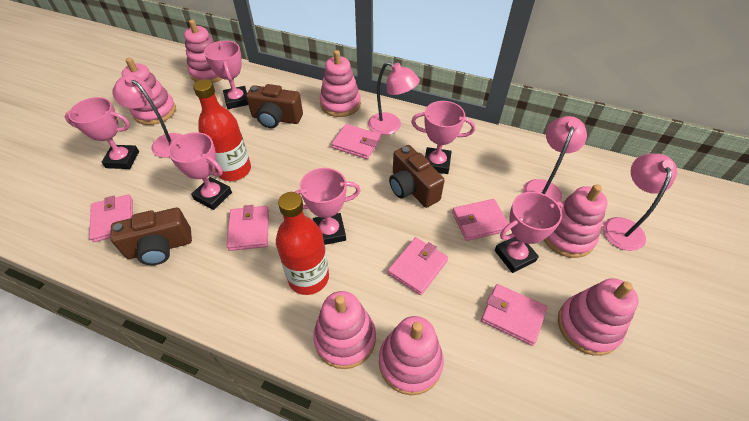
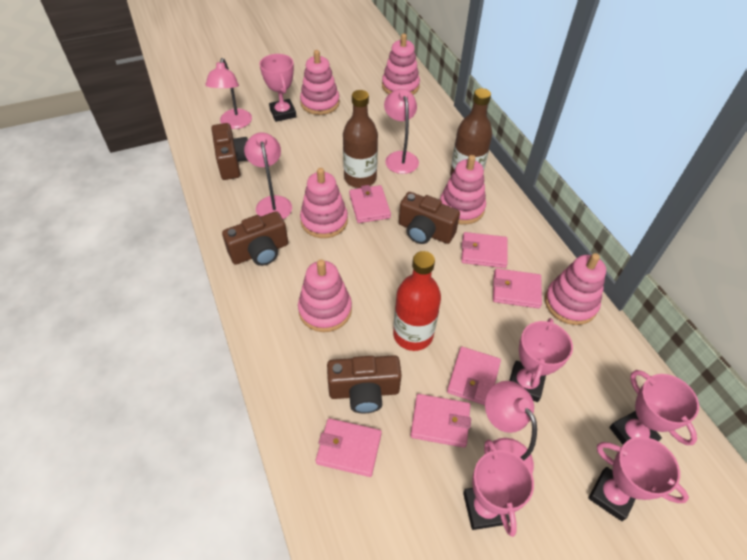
brown bottle: none = 0 -> [343,90,378,188] [450,88,492,175] = 2
brown camera: [110,208,192,265] [246,84,303,128] [389,145,445,208] = 3 -> [211,123,248,180] [222,211,288,266] [327,355,402,413] [399,192,460,244] = 4
pink stacking toy: [122,58,176,125] [184,20,222,83] [313,291,376,369] [320,50,361,117] [379,316,444,395] [544,184,608,258] [558,278,639,356] = 7 -> [298,259,352,332] [300,50,340,115] [300,168,348,238] [382,34,420,95] [440,155,486,225] [545,253,606,325] = 6
pink trophy: [65,97,139,169] [168,132,232,210] [204,41,248,109] [295,168,361,245] [411,101,475,174] [495,192,563,273] = 6 -> [259,54,296,122] [463,439,534,537] [509,318,573,402] [588,437,689,521] [609,370,699,445] = 5
red bottle: [193,79,251,181] [276,192,329,295] = 2 -> [393,251,441,351] = 1

